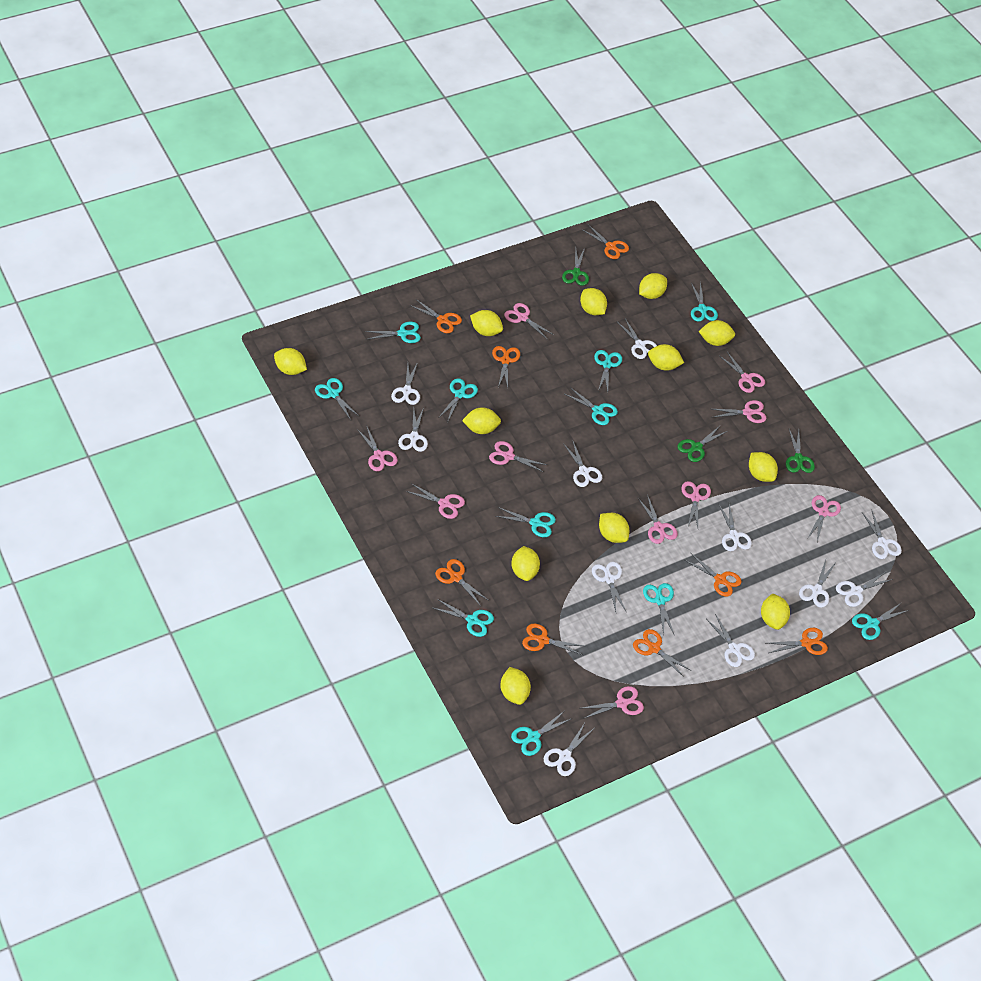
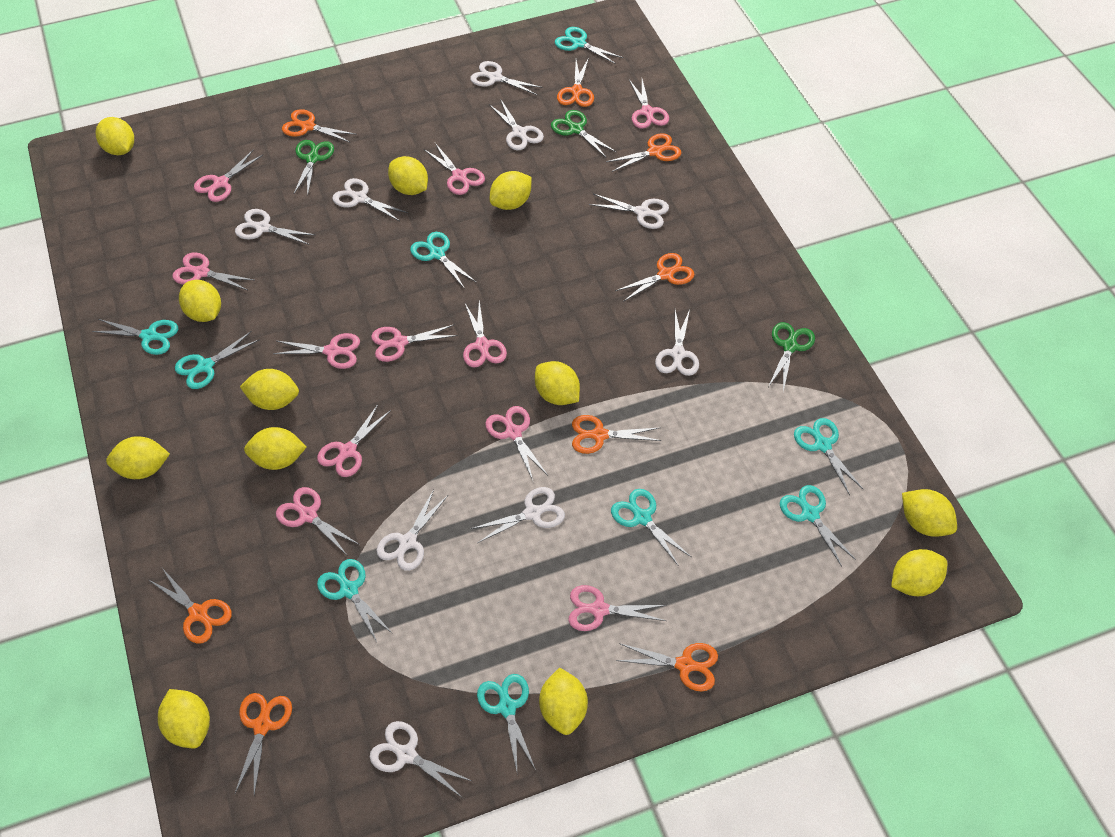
pink scissors: [357,425,398,471] [406,483,465,519] [489,441,547,472] [504,303,554,340] [582,686,644,719] [638,494,678,544] [681,481,711,528] [711,400,766,423] [720,352,765,393] [807,495,841,542] = 10 -> [172,252,254,290] [194,149,263,202] [273,333,360,369] [276,487,360,555] [317,404,391,477] [371,324,458,362] [424,143,485,195] [463,300,507,368] [485,406,547,480] [568,585,666,631] [629,79,669,129] = 11
turquoise scissors: [315,378,360,420] [365,322,421,343] [433,599,494,637] [438,378,478,420] [496,507,556,537] [511,711,571,756] [565,387,618,425] [594,350,622,392] [643,583,674,635] [691,281,718,322] [852,603,909,640] = 11 -> [92,319,178,355] [175,331,260,389] [317,559,393,642] [410,232,477,289] [477,674,536,771] [555,27,623,64] [611,489,691,566] [780,485,856,566] [794,418,864,495] = 9
white scissors: [391,362,420,405] [398,407,428,452] [544,723,593,776] [563,442,602,487] [592,562,627,613] [616,318,657,359] [707,614,755,667] [719,504,752,551] [799,560,835,608] [836,572,893,607] [862,509,902,559] = 11 -> [235,209,315,245] [332,178,408,221] [370,721,471,797] [376,490,448,571] [470,61,543,95] [470,487,565,543] [489,99,544,150] [589,194,669,229] [655,309,699,376] = 9

